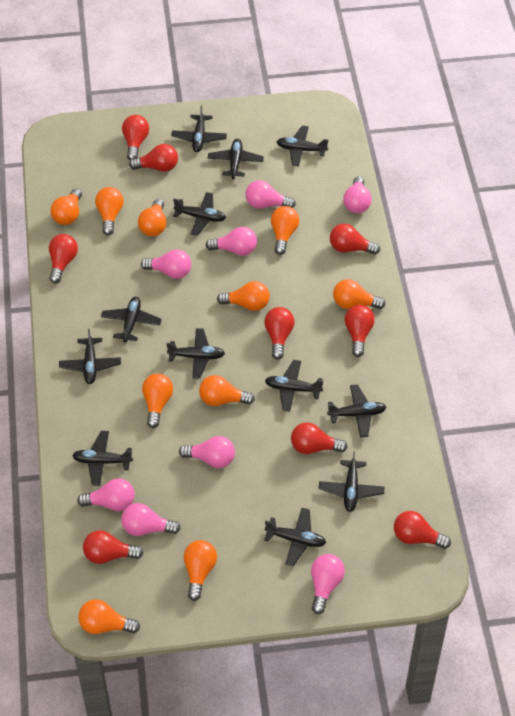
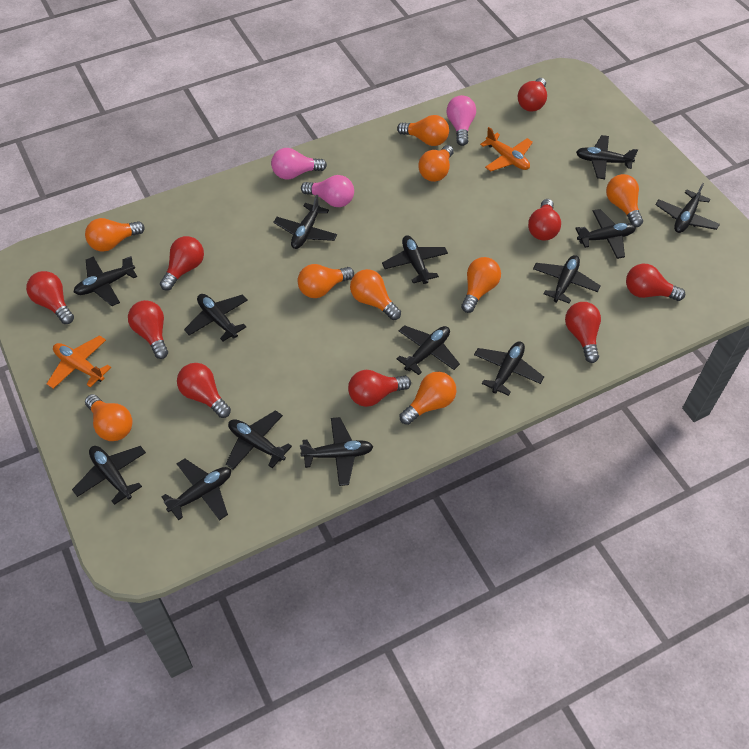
black plane: [59,329,121,384] [72,431,133,486] [101,297,162,342] [166,328,225,379] [171,105,227,152] [173,192,226,236] [208,139,264,179] [264,508,326,566] [265,360,323,411] [277,126,328,166] [319,451,384,512] [327,384,386,438] = 12 -> [72,446,146,505] [74,256,137,306] [162,458,231,520] [184,294,248,341] [226,410,292,469] [273,195,337,249] [300,417,373,486] [382,235,448,284] [397,325,460,375] [474,342,544,396] [533,255,601,304] [575,209,636,259] [576,135,638,179] [655,183,720,233] = 14
orange light bulb: [51,188,82,225] [78,599,140,634] [95,187,124,235] [138,199,166,236] [142,373,173,428] [184,540,217,601] [199,375,255,406] [217,281,270,311] [271,206,299,255] [333,279,386,309] = 10 -> [85,218,145,252] [85,394,133,441] [298,264,354,298] [350,269,401,320] [397,115,449,146] [400,372,456,425] [418,145,454,182] [461,257,501,313] [606,174,643,227] = 9
orange plane: none = 0 -> [47,335,111,389] [480,127,533,171] = 2
pink light bulb: [77,478,135,511] [121,503,181,536] [141,250,191,279] [179,436,235,468] [206,227,257,256] [245,180,296,209] [311,554,345,614] [343,176,372,213] = 8 -> [271,148,327,180] [301,175,354,207] [447,95,476,146] = 3

